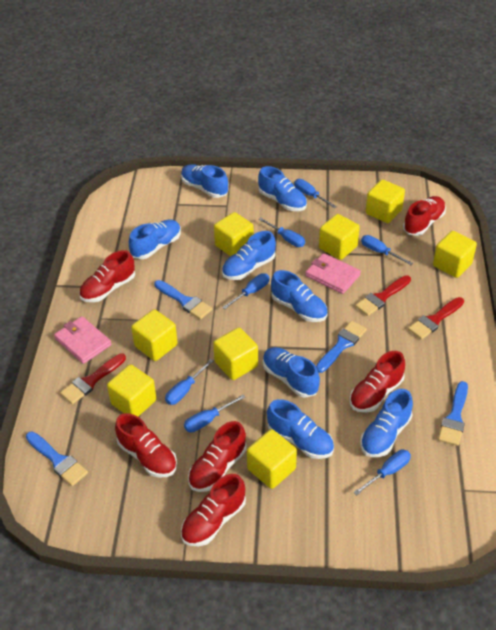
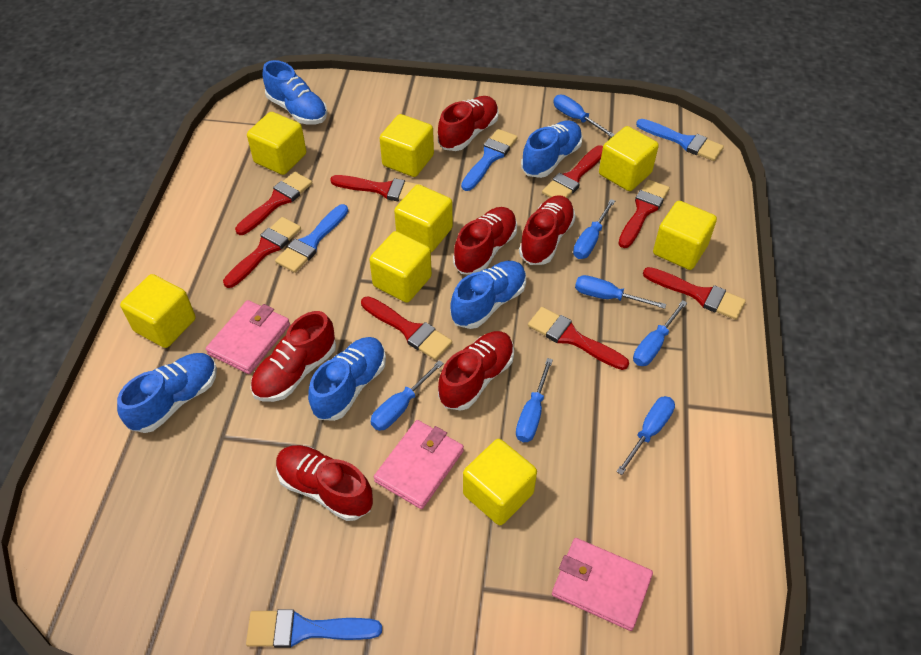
blue shoe: [129,220,181,259] [181,164,228,198] [222,231,276,280] [258,166,307,211] [263,347,320,398] [267,399,334,459] [271,270,328,322] [360,389,413,457] = 8 -> [117,353,217,433] [262,60,328,124] [308,337,386,421] [450,261,526,329] [521,120,583,178] = 5
pink wallet: [54,316,111,364] [305,253,361,294] = 2 -> [206,300,290,374] [374,420,464,509] [552,538,653,631] = 3
red brush: [60,353,126,404] [355,275,411,316] [408,297,464,340] = 3 -> [223,217,301,288] [235,172,312,235] [330,175,423,201] [361,296,452,360] [528,307,629,370] [542,145,603,198] [618,179,670,248] [643,267,746,320] = 8

